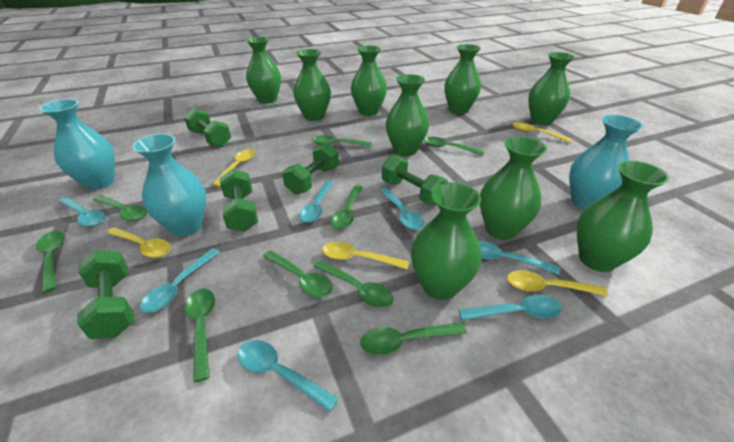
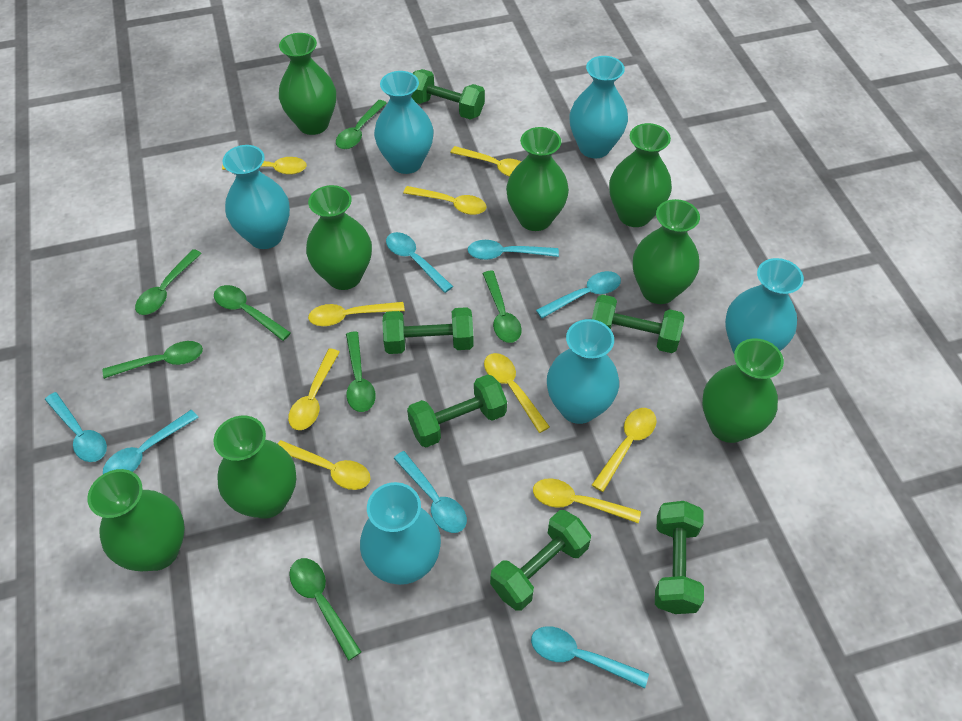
green dumbbell: [77,250,134,339] [184,108,231,147] [220,169,258,232] [283,142,339,194] [382,155,448,205] = 5 -> [382,307,474,354] [407,374,507,448] [411,69,485,120] [490,510,591,611] [592,294,685,353] [655,501,704,614] = 6
green spoon: [36,231,65,293] [93,195,147,221] [185,288,215,382] [263,250,333,297] [312,135,372,147] [314,260,394,308] [331,185,363,229] [360,322,467,355] [424,137,485,156] = 9 -> [103,341,203,379] [135,249,202,315] [214,285,291,341] [289,558,361,661] [336,100,387,149] [346,331,376,412] [482,271,522,343] = 7
green vase: [246,37,281,104] [293,49,331,121] [351,45,387,116] [386,74,429,156] [411,183,481,300] [444,44,481,114] [480,136,547,240] [528,52,575,125] [577,161,670,272] = 9 -> [87,469,185,571] [214,416,296,519] [279,33,336,135] [306,185,372,290] [506,127,569,231] [609,123,672,227] [633,199,700,304] [702,338,784,443] = 8
turquoise vase: [39,99,115,190] [132,134,207,236] [569,115,643,210] = 3 -> [223,145,290,249] [360,482,441,585] [374,71,434,174] [547,319,619,424] [569,56,628,158] [725,258,804,353] = 6
yellow spoon: [107,227,171,258] [212,149,256,187] [322,241,409,270] [507,270,608,296] [513,122,571,142] = 5 -> [222,157,306,175] [278,440,370,490] [288,349,340,430] [308,302,405,326] [403,186,487,215] [450,146,521,177] [484,353,550,433] [533,478,641,523] [592,408,656,492] = 9

